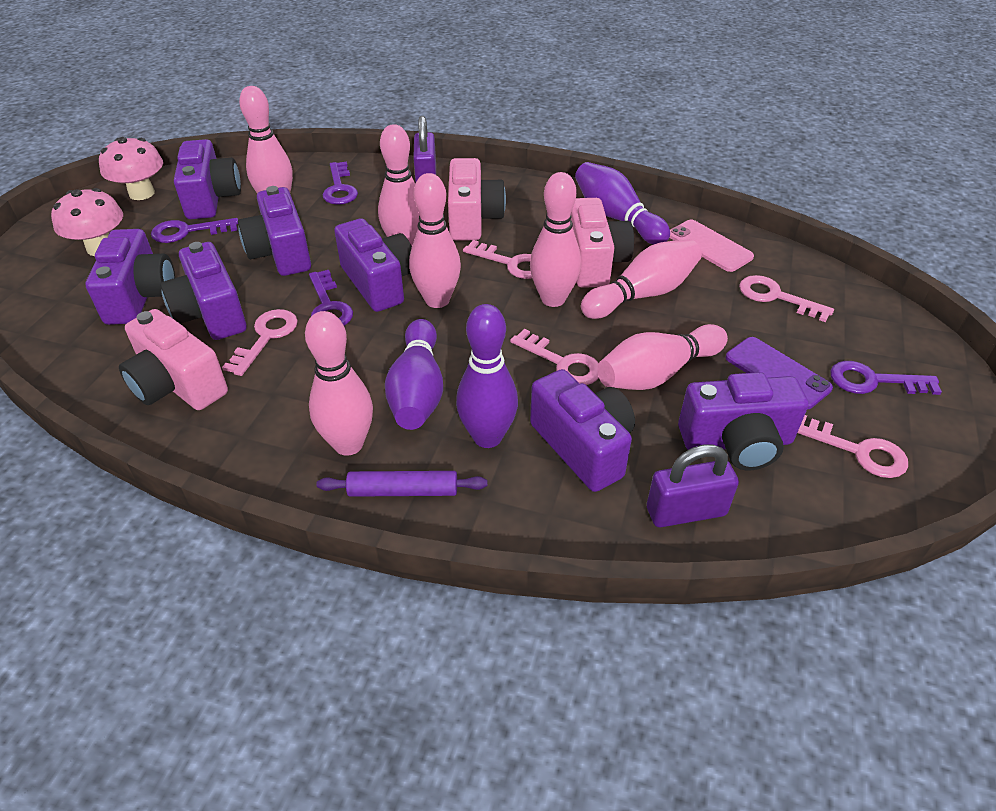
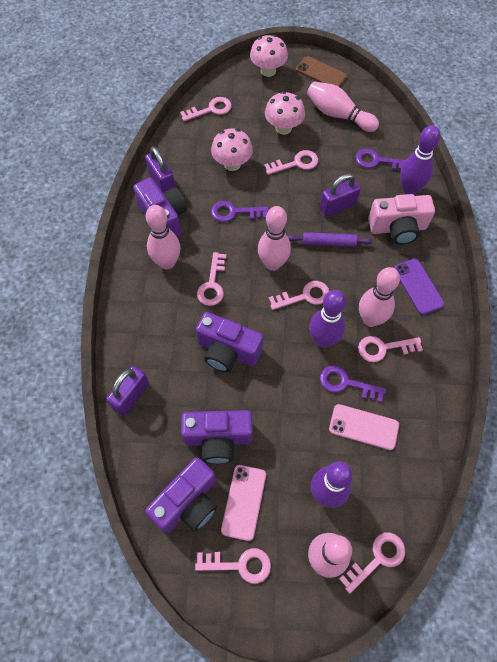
brown phone: none = 0 -> [296,56,347,87] = 1
pink bowling pin: [239,86,293,193] [305,311,373,456] [378,124,419,246] [409,173,461,308] [530,172,581,307] [581,239,702,319] [597,324,728,390] = 7 -> [146,205,180,270] [258,206,291,271] [307,81,379,132] [308,533,352,578] [359,267,400,327] = 5
pink camera: [119,309,228,410] [448,158,506,241] [571,198,634,288] = 3 -> [368,194,435,245] = 1
pink key: [222,309,298,376] [463,240,532,279] [510,329,599,385] [739,275,834,322] [798,415,908,478] = 5 -> [180,97,232,121] [195,548,271,584] [197,252,226,306] [264,150,318,175] [269,281,329,310] [339,532,405,594] [358,336,423,362] = 7
pink mushroom: [51,188,123,256] [99,137,163,200] = 2 -> [211,128,253,171] [250,34,288,77] [265,91,305,135] = 3
pink phone: [669,220,754,272] = 1 -> [221,465,266,541] [329,404,399,450] = 2
purple camera: [85,229,175,325] [160,242,247,340] [174,139,241,219] [238,186,311,276] [334,218,412,312] [530,369,635,492] [678,372,809,470] = 7 -> [133,178,187,237] [145,457,217,533] [181,410,253,464] [196,312,263,372] = 4
purple key: [151,218,238,243] [309,270,353,326] [323,162,358,205] [830,361,942,395] = 4 -> [211,201,269,222] [320,365,386,402] [355,149,406,170] = 3
purple padlock: [413,116,436,182] [647,444,739,527] = 2 -> [106,366,149,416] [145,146,175,193] [320,174,361,217] = 3

